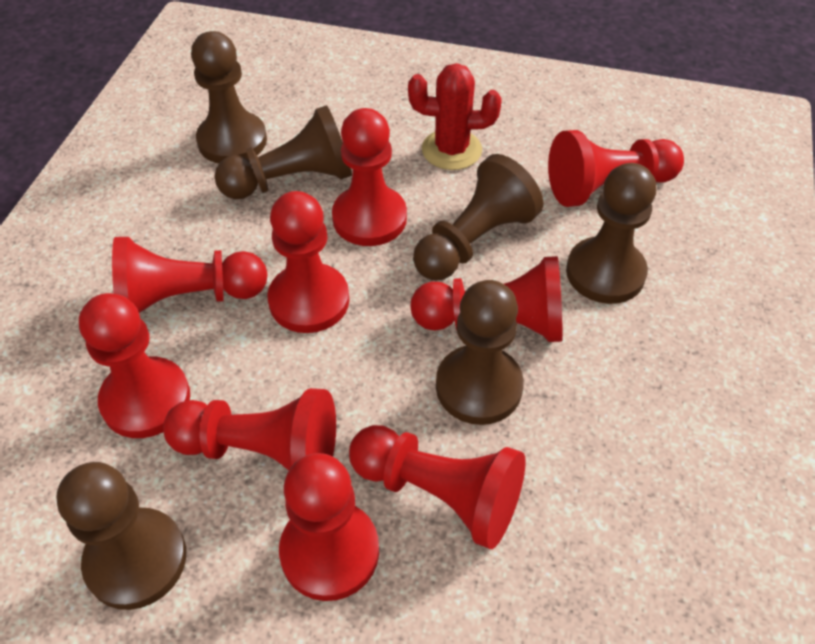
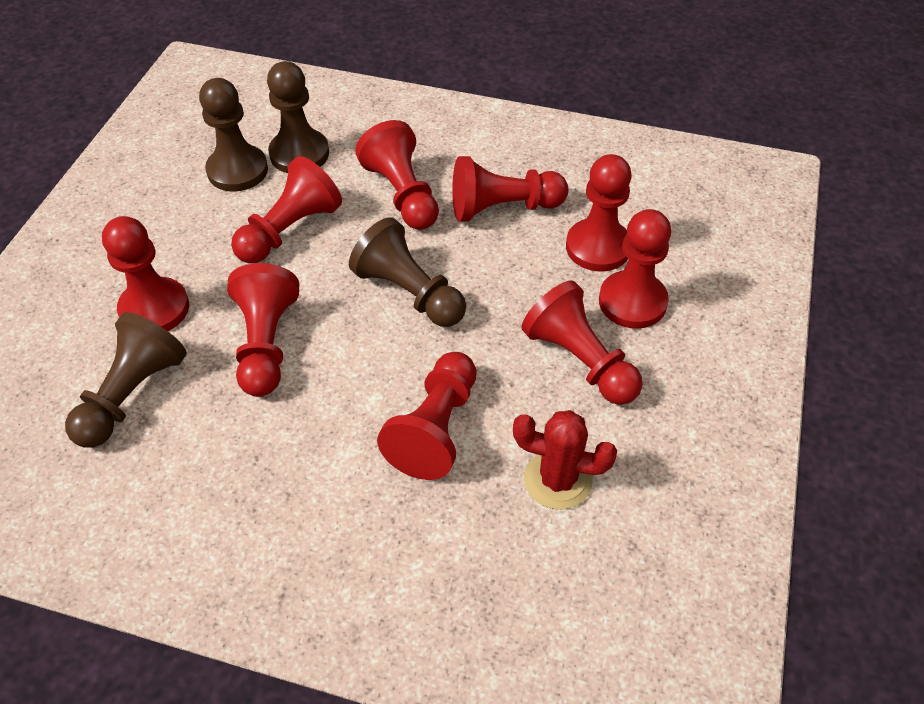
brown pawn: [56,462,186,610] [191,31,267,163] [214,105,352,199] [413,154,543,280] [436,280,524,425] [566,163,656,304] = 6 -> [65,312,187,448] [199,78,268,192] [267,61,329,173] [349,217,466,327] = 4

